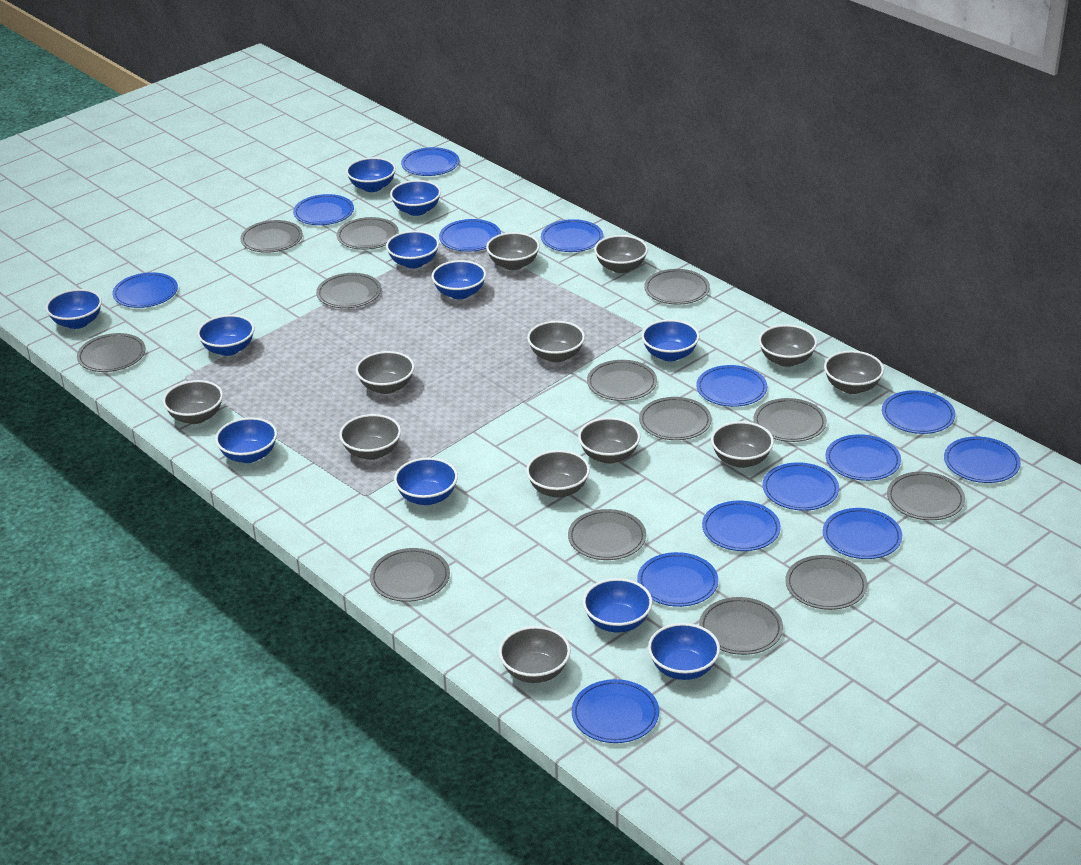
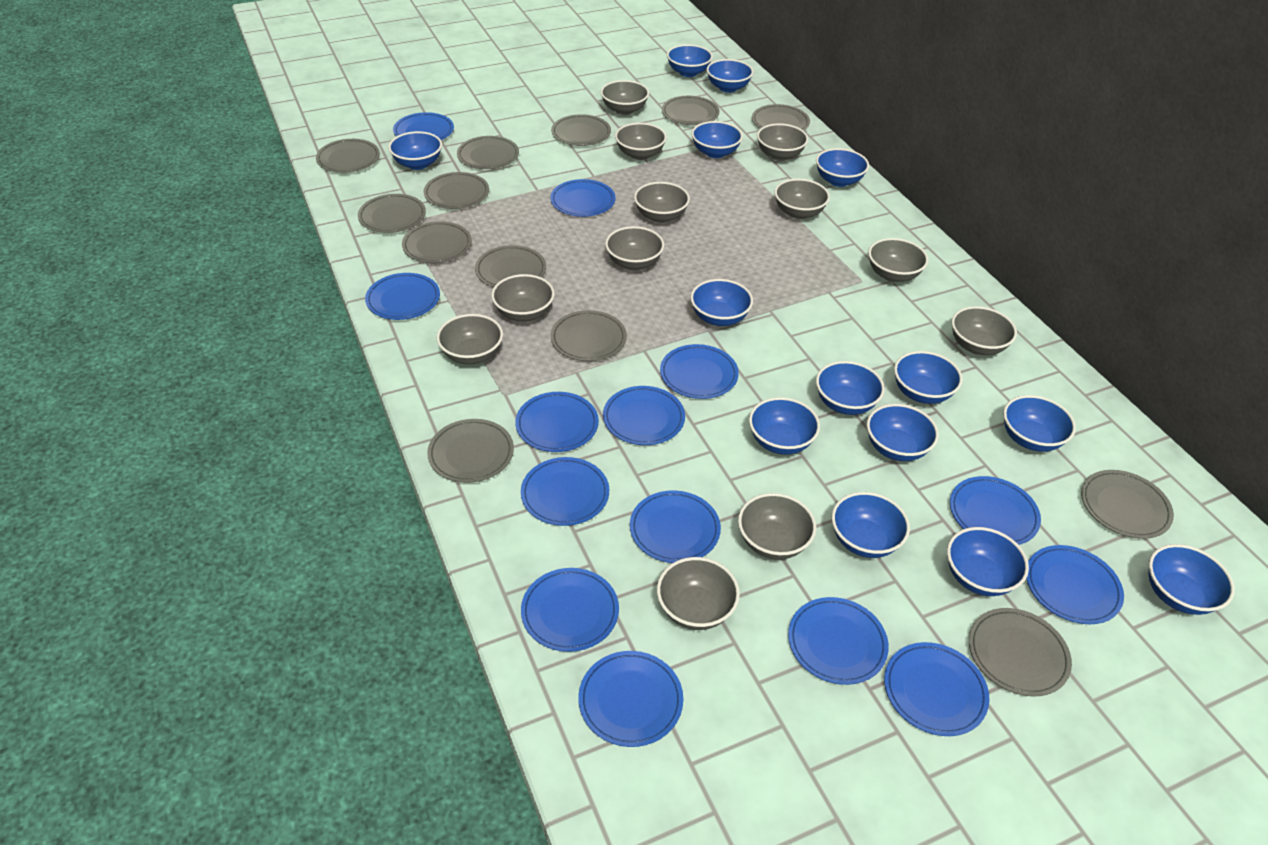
blue bowl: [46,289,102,329] [197,315,255,356] [215,417,277,463] [346,157,396,192] [386,231,439,269] [390,180,441,216] [394,457,458,505] [431,260,486,299] [583,578,652,632] [641,319,699,361] [648,623,720,680] = 11 -> [388,131,442,170] [667,44,713,77] [690,279,753,326] [691,121,743,158] [707,59,753,93] [749,397,820,455] [816,148,869,187] [816,361,885,415] [832,492,910,558] [867,404,939,461] [894,351,963,404] [947,527,1029,596] [1003,395,1076,452] [1149,544,1235,615] = 14

